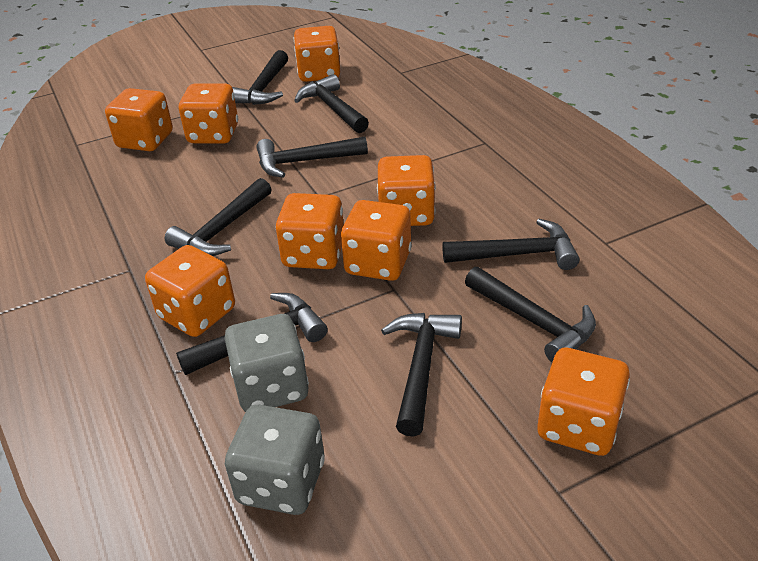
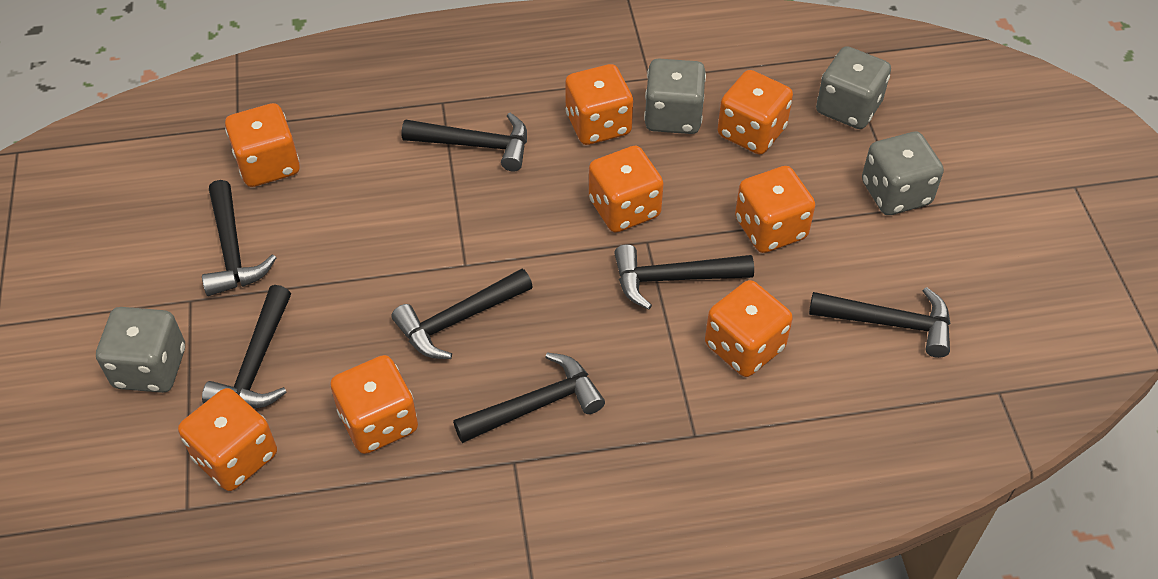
black hammer: [165,178,272,256] [176,293,328,375] [232,50,288,105] [256,137,368,178] [294,74,369,133] [381,313,462,437] [442,219,579,270] [465,267,596,362] = 8 -> [202,180,276,296] [202,285,291,408] [392,269,533,359] [402,113,527,171] [453,352,605,443] [614,244,754,310] [809,287,951,358] = 7
grey dice: [225,314,309,412] [225,405,324,515] = 2 -> [96,307,185,393] [644,58,706,134] [816,46,891,129] [862,132,944,215] = 4

